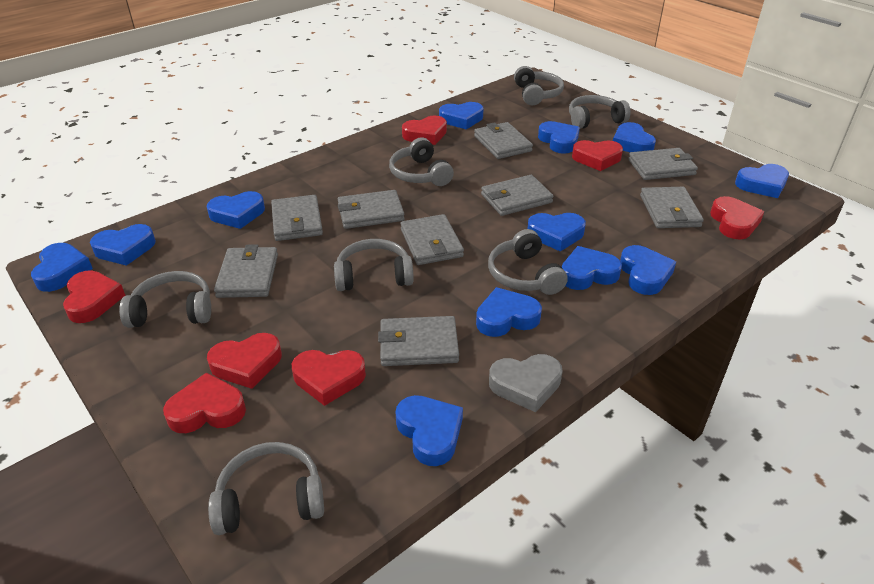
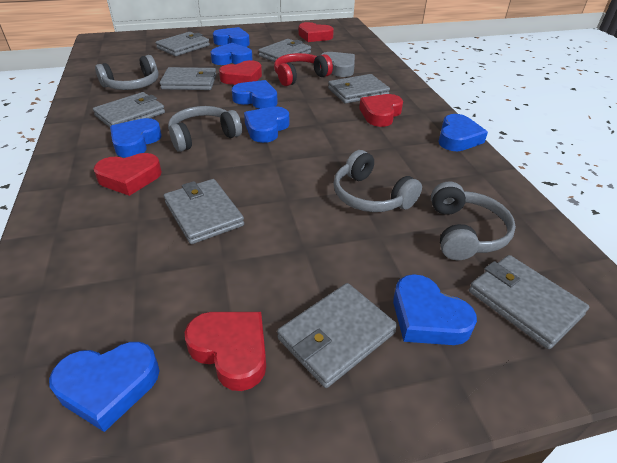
blue heart: [31,243,93,292] [90,224,156,266] [207,191,265,229] [395,395,463,466] [439,102,483,130] [476,287,542,337] [527,213,586,252] [538,121,580,154] [562,246,622,290] [613,122,656,152] [620,245,676,295] [735,164,789,198] = 12 -> [49,342,159,432] [110,118,162,158] [210,43,253,65] [213,27,250,47] [232,80,278,109] [244,106,289,143] [393,274,477,345] [438,114,488,151] = 8
grey headphones: [119,271,211,328] [208,442,324,535] [334,239,414,291] [389,137,454,186] [488,229,568,295] [514,66,564,105] [569,95,631,129] = 7 -> [95,55,159,90] [168,106,242,152] [334,150,422,212] [431,181,516,260] = 4
grey wallet: [214,244,278,298] [271,195,323,241] [338,190,405,229] [378,316,459,366] [400,214,464,265] [474,122,533,159] [481,175,554,216] [628,148,698,180] [640,187,704,228] = 9 -> [93,92,165,127] [156,32,210,56] [160,67,217,90] [164,179,244,244] [258,39,311,62] [277,283,397,388] [328,74,390,104] [469,255,589,349] = 8
red headphones: none = 0 -> [274,53,333,86] = 1
red heart: [63,270,125,323] [163,372,246,433] [207,333,282,389] [292,350,366,406] [402,116,447,145] [572,140,623,171] [710,196,764,239] = 7 -> [93,153,162,196] [185,312,266,391] [219,60,262,85] [299,22,334,42] [359,94,403,127] = 5

